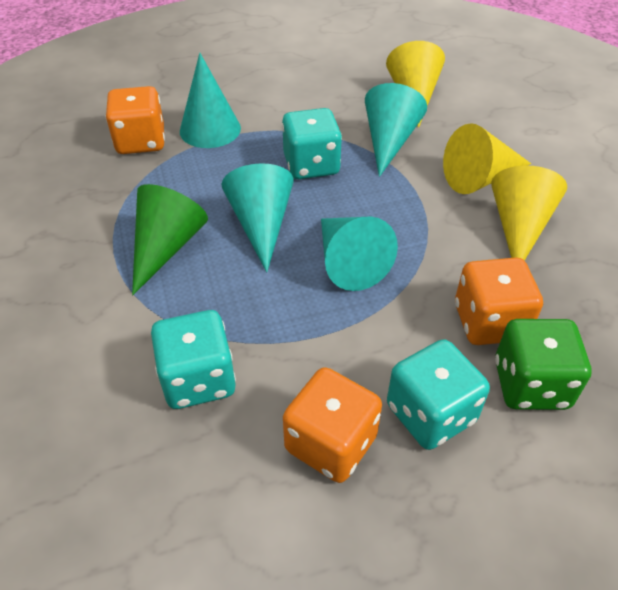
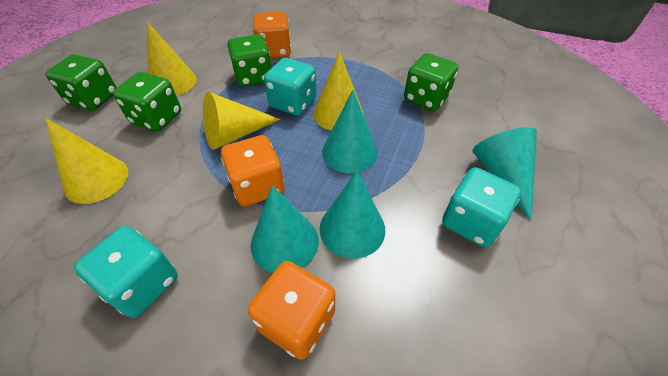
green cone: [132,184,208,295] = 1 -> none = 0
green dice: [495,319,592,410] = 1 -> [46,55,117,110] [113,72,181,132] [227,34,272,87] [404,53,458,111] = 4
yellow cone: [386,41,445,128] [443,123,531,194] [491,166,567,261] = 3 -> [45,118,128,204] [147,21,197,96] [203,92,281,150] [313,52,364,131] = 4

